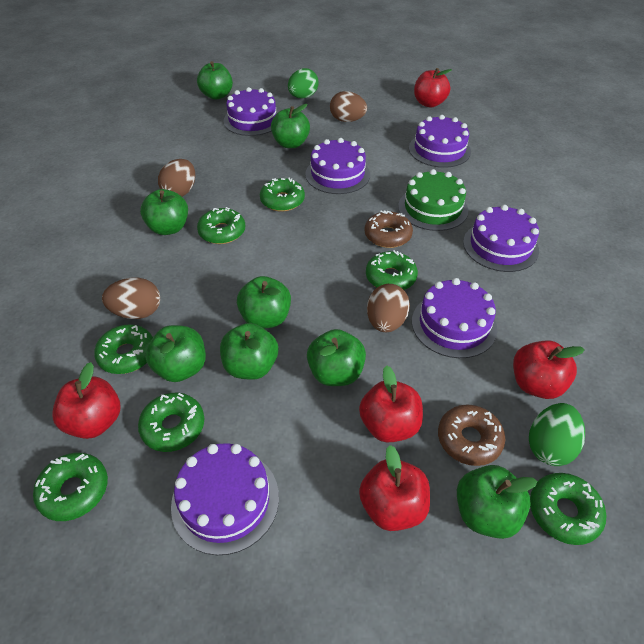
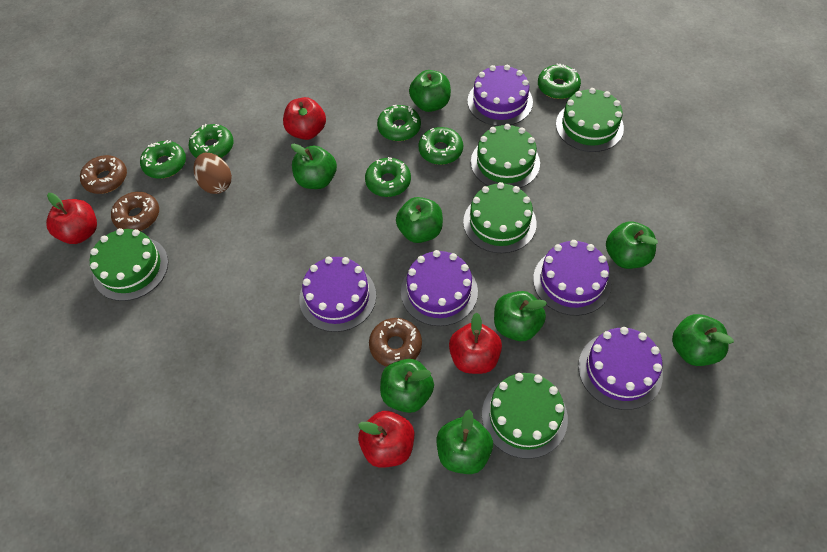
brown donut: [365,210,413,248] [438,405,506,466] = 2 -> [80,155,127,194] [111,192,159,231] [369,318,422,367] = 3
brown egg: [102,278,160,319] [158,159,195,197] [330,91,367,122] [367,284,410,332] = 4 -> [194,153,232,194] = 1
green cake: [398,169,468,231] = 1 -> [90,228,168,301] [463,182,537,253] [471,124,540,188] [482,373,568,459] [556,88,624,152] = 5
green donut: [33,453,108,521] [94,324,153,374] [138,393,204,452] [197,207,245,244] [260,177,305,212] [366,250,418,290] [530,473,606,545] = 7 -> [140,140,186,179] [189,124,234,158] [365,157,411,197] [377,105,421,141] [418,127,463,165] [538,63,581,99] = 6
green egg: [288,68,319,99] [529,403,585,466] = 2 -> none = 0
purple cake: [171,443,279,555] [224,87,278,136] [305,138,370,194] [409,115,471,168] [412,278,497,358] [463,205,539,272] = 6 -> [299,257,376,332] [401,250,478,326] [467,65,533,126] [533,240,611,316] [578,327,663,410] = 5
red apple: [52,362,120,439] [359,365,423,443] [359,445,430,531] [414,68,452,108] [513,340,585,399] = 5 -> [46,193,97,244] [283,97,326,140] [358,411,414,468] [449,313,502,374] = 4

